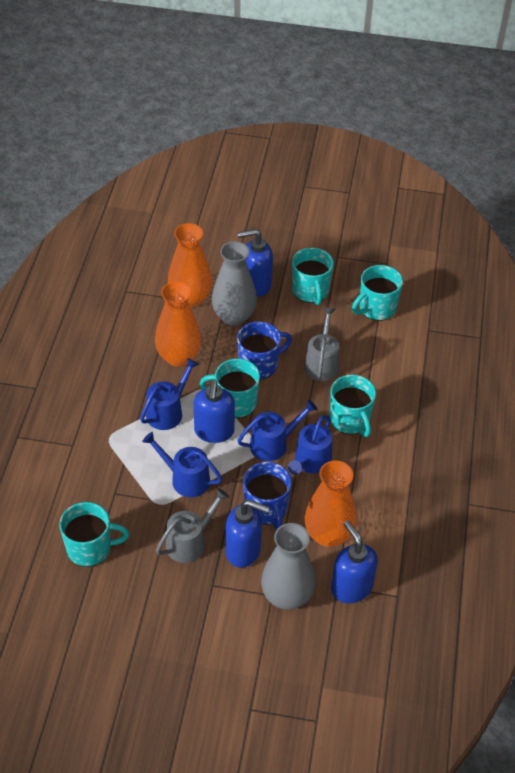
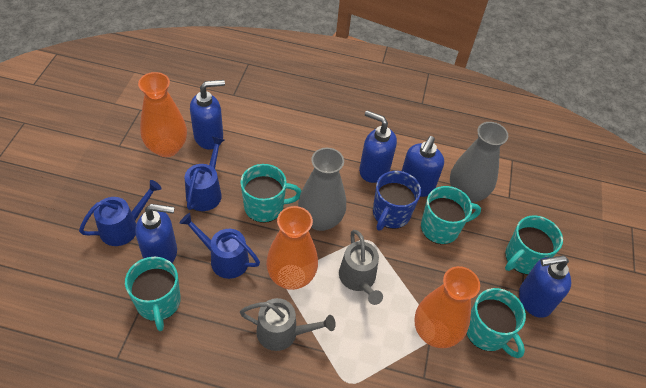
blue mug: [237,321,292,380] [243,462,292,530] = 2 -> [373,171,421,231] = 1
blue soap dispenser: [194,379,235,443] [225,499,270,568] [237,229,273,297] [331,520,378,603] = 4 -> [135,204,177,263] [190,80,225,150] [359,110,397,183] [402,136,444,197] [519,255,571,318] = 5
blue watering can: [140,358,199,430] [142,432,222,497] [237,400,318,461] [288,415,332,475] = 4 -> [79,180,162,246] [179,213,260,279] [185,137,224,211] = 3

